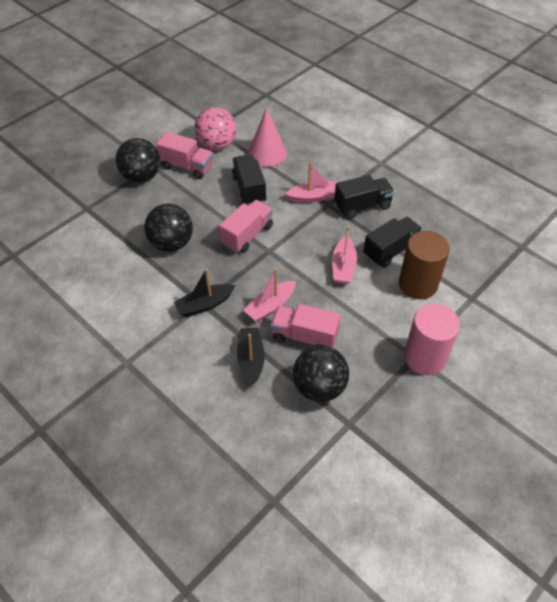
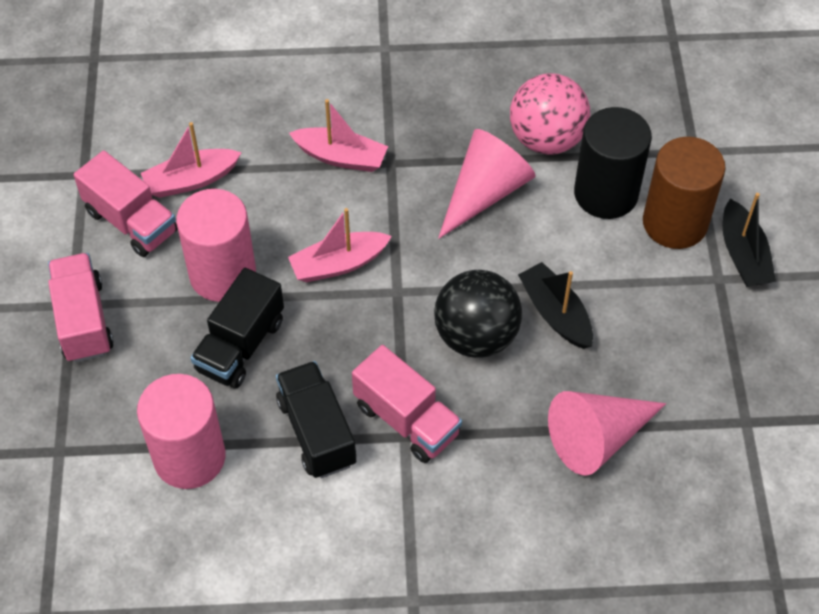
black ball: [116,138,160,183] [144,204,193,252] [293,345,349,402] = 3 -> [434,270,522,358] = 1
black cylinder: none = 0 -> [574,107,652,219] = 1
black truck: [232,154,267,206] [334,175,394,219] [363,217,423,268] = 3 -> [191,268,284,388] [276,361,356,478] = 2
pink cone: [248,108,287,167] = 1 -> [438,129,536,239] [548,391,666,476] = 2
pink cylinder: [404,303,460,375] = 1 -> [137,374,226,489] [176,189,256,302] = 2

